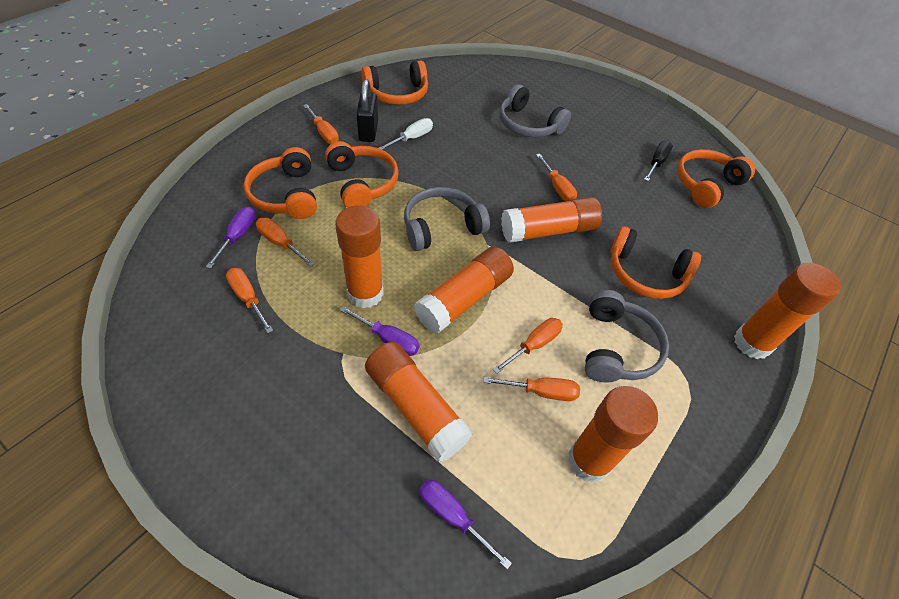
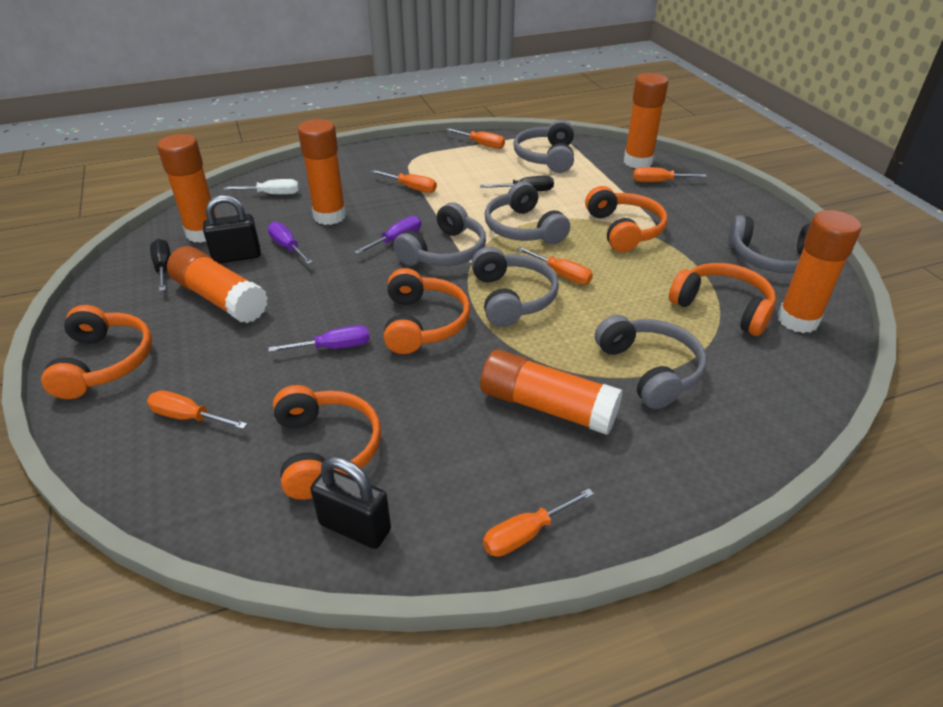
black padlock: [356,79,378,142] = 1 -> [203,195,261,263] [310,456,391,549] = 2
black screwdriver: [644,141,673,181] = 1 -> [150,239,170,291] [480,176,554,191] = 2
grey headphones: [404,187,490,251] [499,84,571,137] [585,290,669,382] = 3 -> [394,202,486,266] [471,247,559,327] [485,181,570,244] [513,120,574,173] [595,315,707,409] [728,215,810,273] = 6

